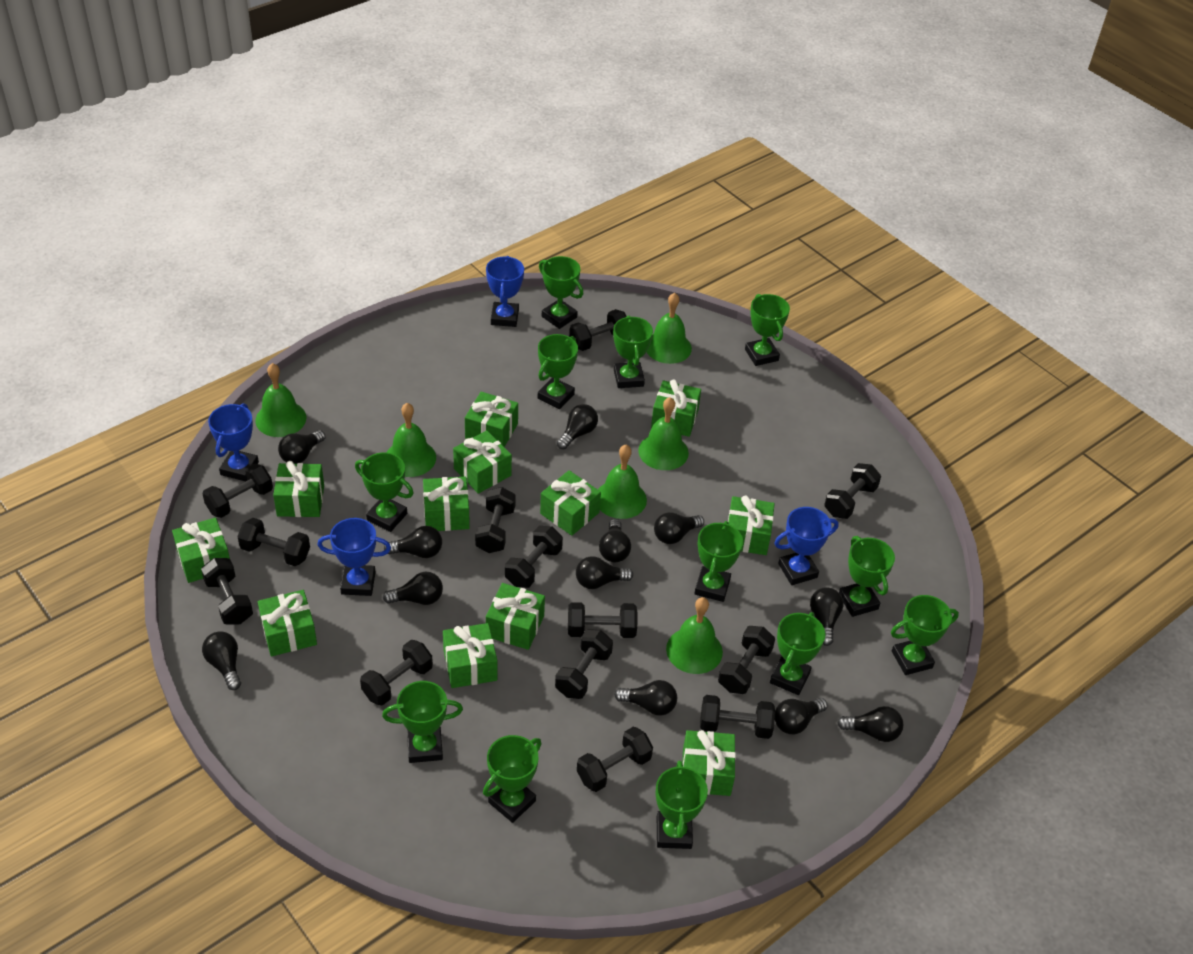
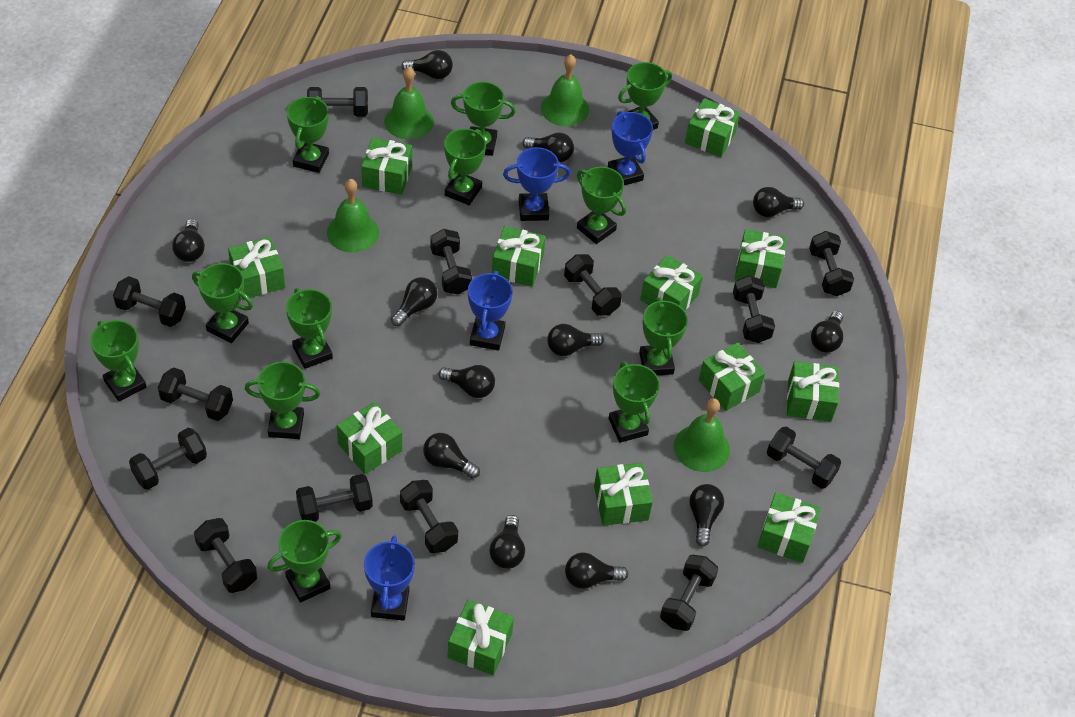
green bell: [255,363,306,437] [387,403,436,477] [598,445,647,519] [638,397,689,470] [646,293,692,364] [666,597,723,674] = 6 -> [327,179,379,253] [384,67,434,140] [541,54,589,127] [674,398,730,472] = 4

